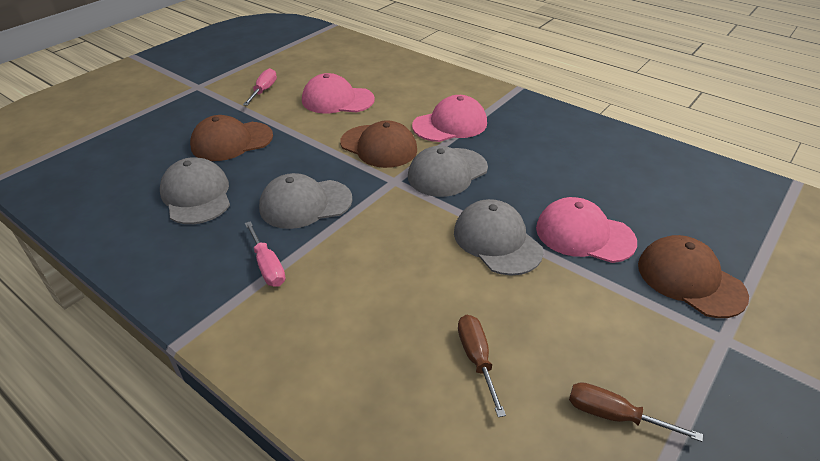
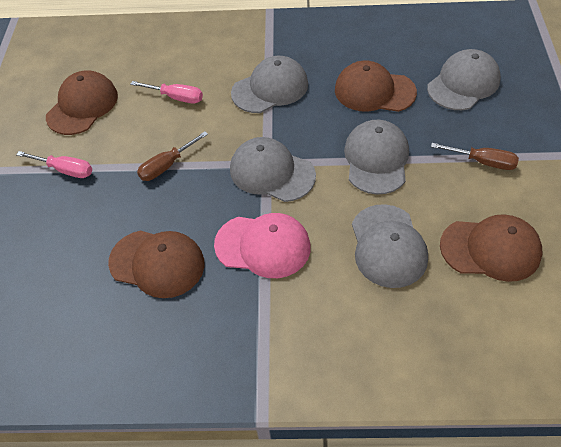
brown cap: [190,115,273,161] [340,120,417,168] [638,235,749,318] = 3 -> [46,70,118,135] [108,230,204,298] [335,61,417,112] [440,214,542,282] = 4
grey cap: [160,157,230,224] [259,173,353,229] [408,146,488,197] [454,199,544,276] = 4 -> [230,137,316,202] [231,56,308,113] [344,120,409,195] [352,204,428,288] [427,49,501,110] = 5
pink cap: [302,73,375,113] [412,95,487,142] [536,197,637,263] = 3 -> [214,213,311,278] = 1

